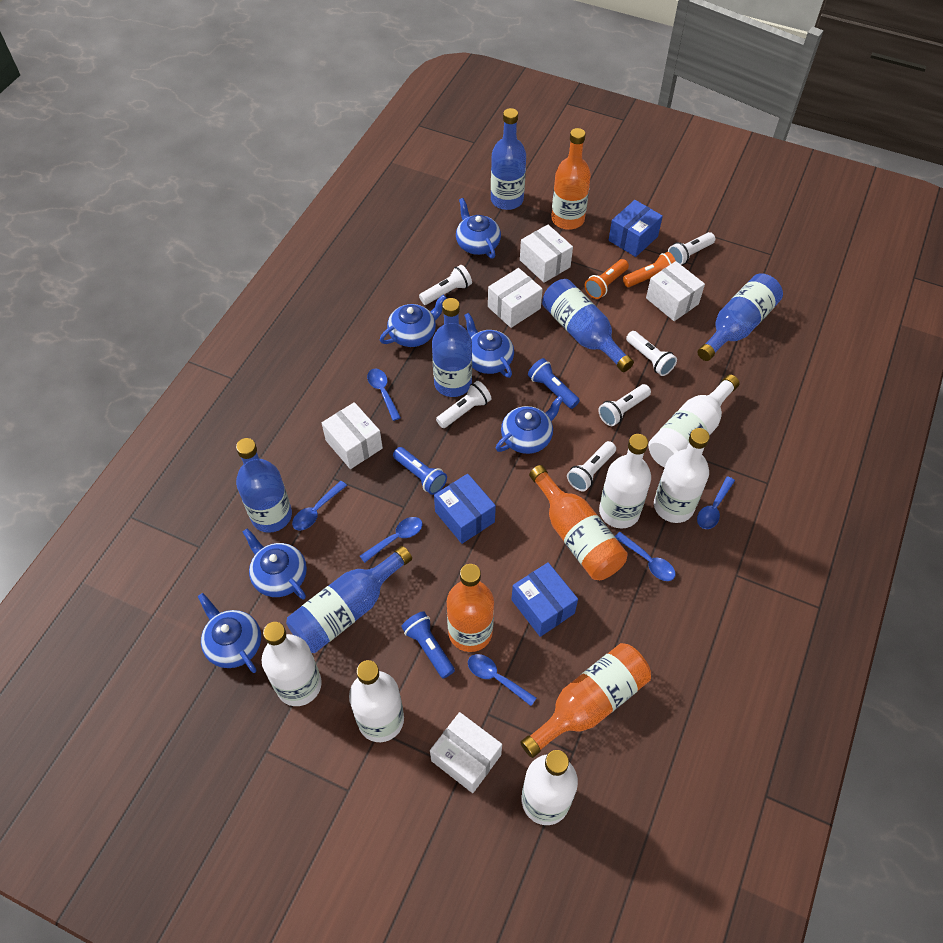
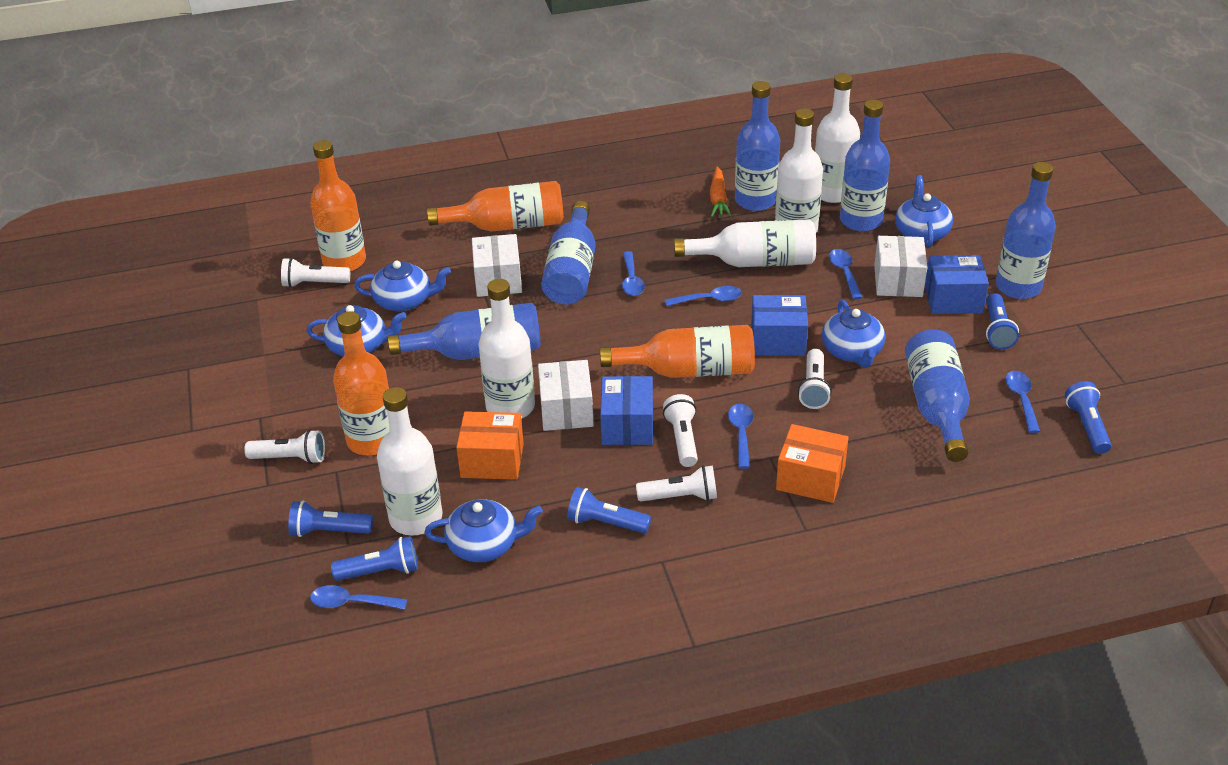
blue flashlight: [393,447,447,495] [401,611,455,679] [528,358,580,409] = 3 -> [288,501,373,537] [331,536,418,581] [567,487,651,534] [986,293,1019,350] [1065,381,1112,454] = 5
blue teapot: [198,593,261,673] [243,528,307,599] [380,295,447,347] [456,198,501,259] [464,313,514,378] [496,396,564,454] = 6 -> [307,305,406,357] [354,260,451,311] [424,499,543,562] [822,300,885,367] [895,175,953,248] = 5
orange box: none = 0 -> [456,411,524,480] [776,424,849,503] = 2
orange carrot: none = 0 -> [710,167,732,217] = 1
orange flashlight: [585,259,629,299] [623,252,675,287] = 2 -> none = 0
white bottle: [261,622,322,706] [349,660,404,742] [522,750,578,825] [599,434,651,529] [648,374,740,468] [654,428,710,523] = 6 -> [377,387,442,536] [478,279,535,419] [674,219,816,267] [775,108,823,233] [815,73,860,203] = 5
white box: [322,402,383,469] [430,712,502,793] [488,268,543,328] [520,225,573,283] [646,261,705,321] = 5 -> [472,234,522,297] [538,360,594,431] [874,236,927,297] = 3
white flashlight: [419,265,472,305] [436,381,492,428] [567,441,616,491] [598,384,651,426] [626,331,677,376] [668,232,715,265] = 6 -> [244,430,325,464] [281,258,350,288] [636,465,717,501] [663,394,698,467] [798,349,832,409] = 5

